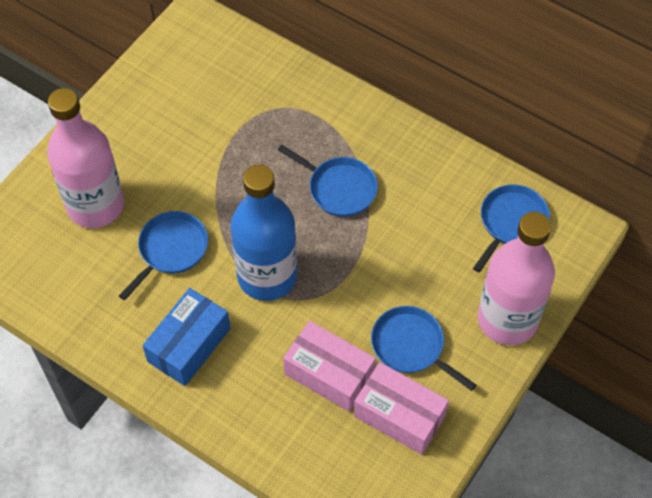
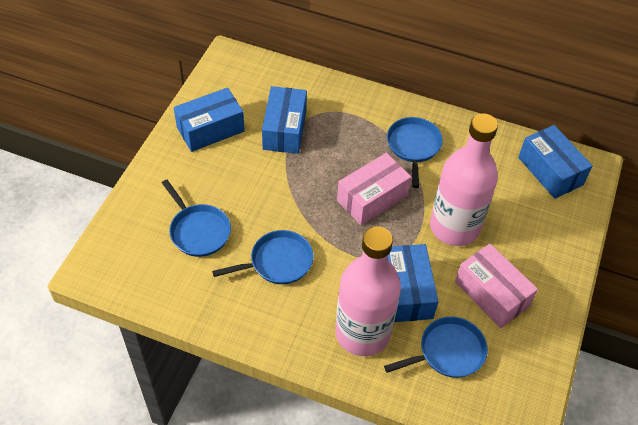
blue bottle: [231,164,297,301] = 1 -> none = 0
blue box: [142,288,230,386] = 1 -> [174,88,245,152] [262,86,307,154] [388,244,439,322] [518,125,593,199] = 4

